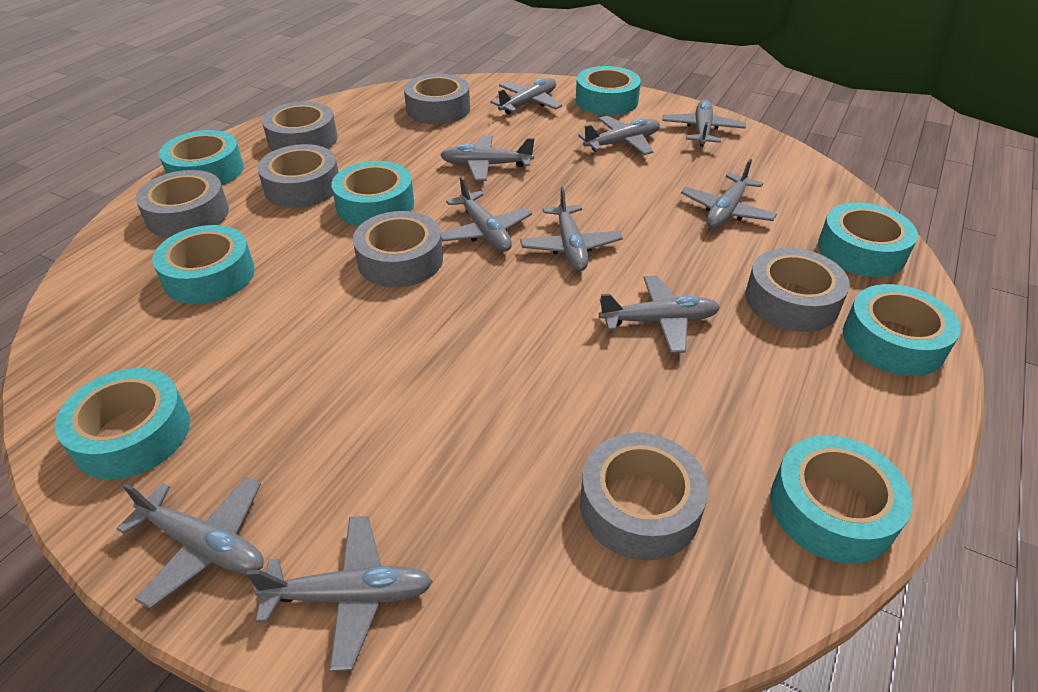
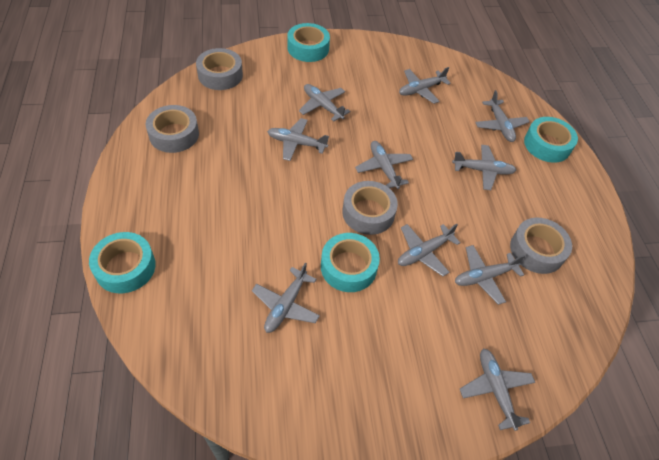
grey tape: [136,170,229,238] [257,144,338,208] [262,101,337,151] [353,211,443,287] [404,73,470,124] [580,433,708,561] [745,248,850,332] = 7 -> [146,105,199,153] [196,48,243,90] [342,181,398,235] [510,217,572,274] = 4
turquoise tape: [55,368,190,480] [152,225,255,304] [159,130,244,185] [331,161,414,226] [576,66,641,115] [770,435,913,564] [818,203,918,277] [843,284,961,376] = 8 -> [89,232,156,293] [288,23,330,62] [321,233,380,292] [524,117,578,163] = 4

